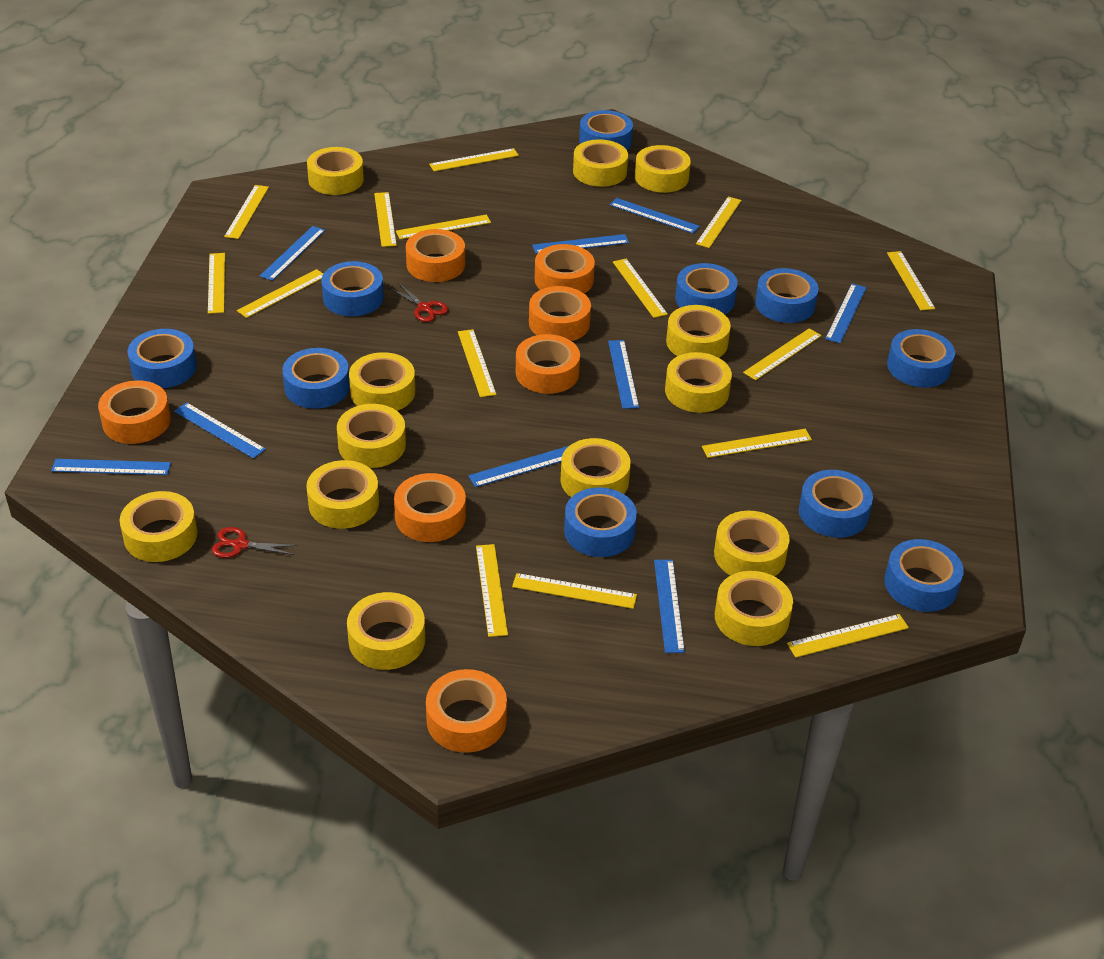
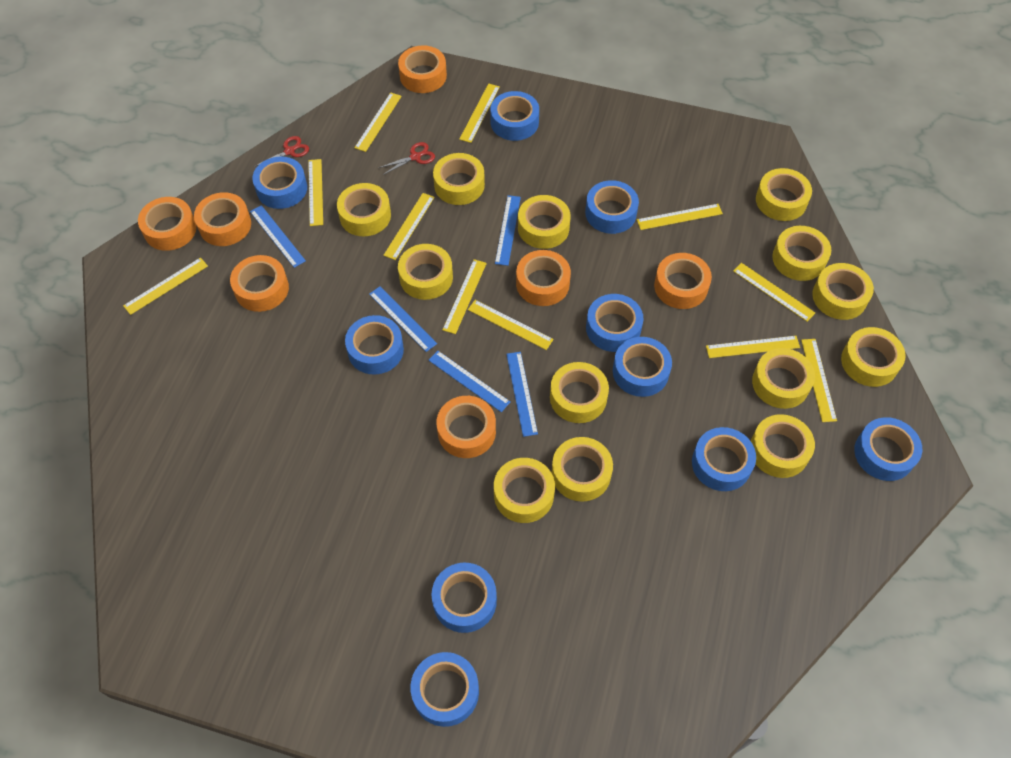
blue ruler: [51,459,171,475] [174,402,266,459] [260,226,325,281] [468,446,569,487] [532,234,629,254] [608,340,639,409] [610,198,700,233] [654,560,685,653] [825,284,867,343] = 9 -> [250,205,306,268] [369,287,437,352] [429,351,510,412] [495,195,521,266] [506,352,538,437] = 5
yellow ruler: [208,253,225,314] [224,185,269,239] [237,269,323,318] [374,192,397,247] [396,214,491,239] [429,148,519,172] [458,329,497,397] [476,544,508,637] [512,573,637,609] [613,259,668,318] [696,197,742,248] [702,429,812,458] [743,328,822,380] [787,614,909,658] [887,251,935,311] = 15 -> [123,257,208,315] [308,159,323,226] [354,92,402,152] [383,193,435,260] [442,259,487,334] [459,83,500,143] [468,300,554,350] [637,204,723,230] [706,336,800,358] [733,263,815,322] [801,339,837,422] = 11

